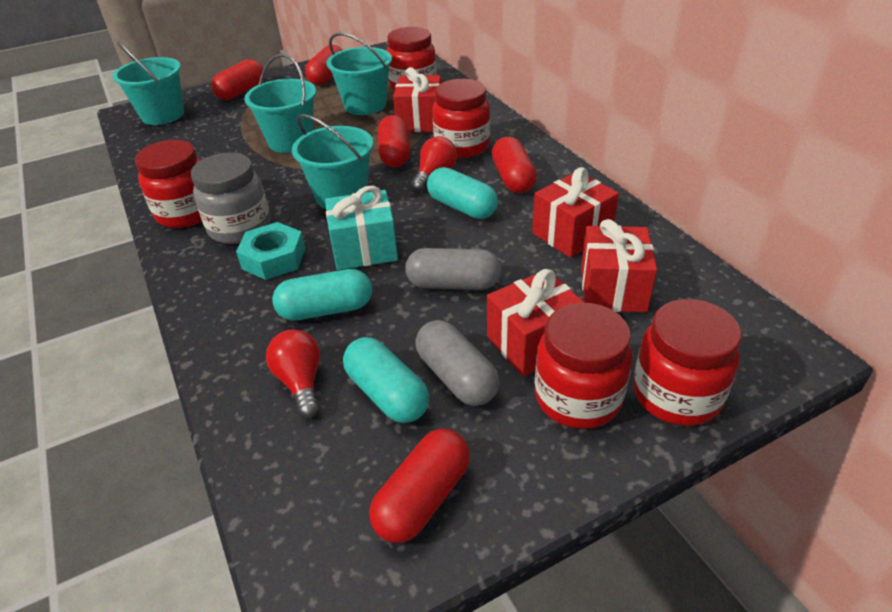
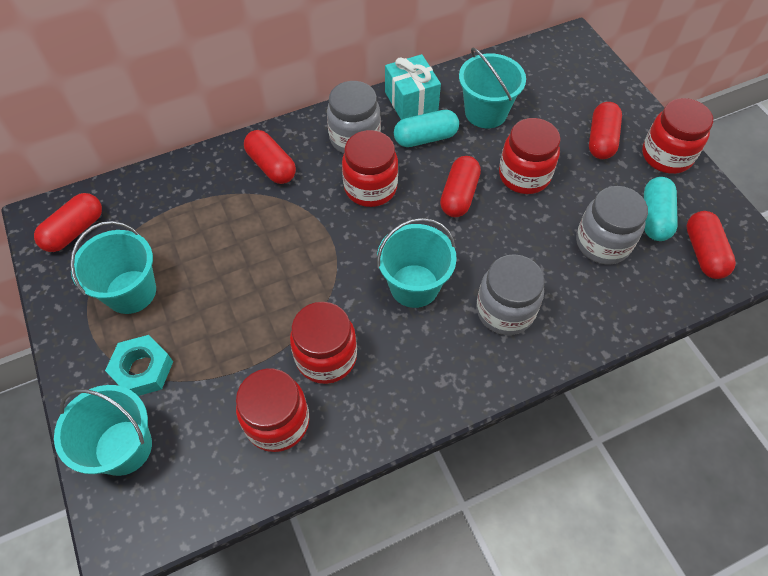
grey capsule: [405,248,501,290] [415,320,500,406] = 2 -> none = 0
grey jar: [191,152,270,244] = 1 -> [327,81,381,154] [476,254,545,335] [576,186,648,264] = 3
red gift: [393,67,441,132] [487,269,585,377] [532,167,619,258] [581,219,657,312] = 4 -> none = 0
red light bulb: [266,329,320,418] [410,136,457,192] = 2 -> none = 0
turquoise capsule: [272,269,372,321] [343,337,429,423] [427,167,498,219] = 3 -> [394,110,459,147] [644,177,678,241] = 2

